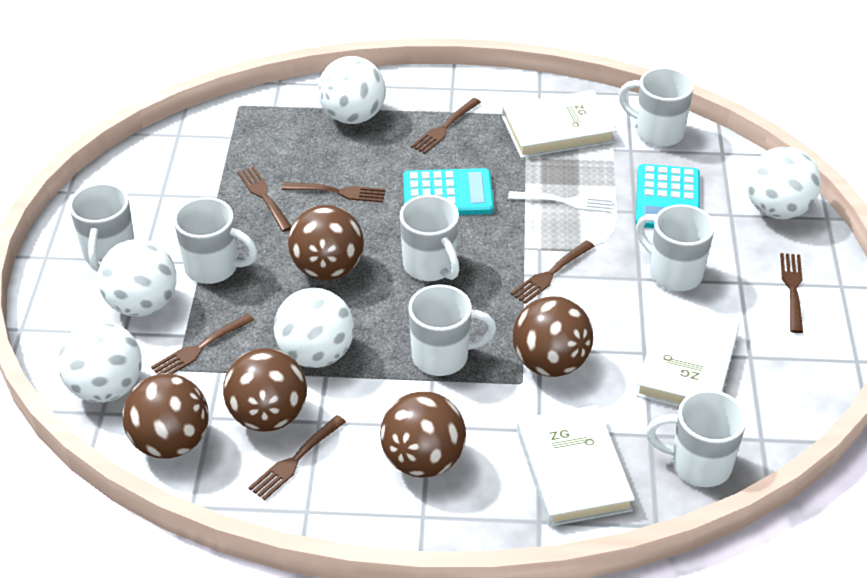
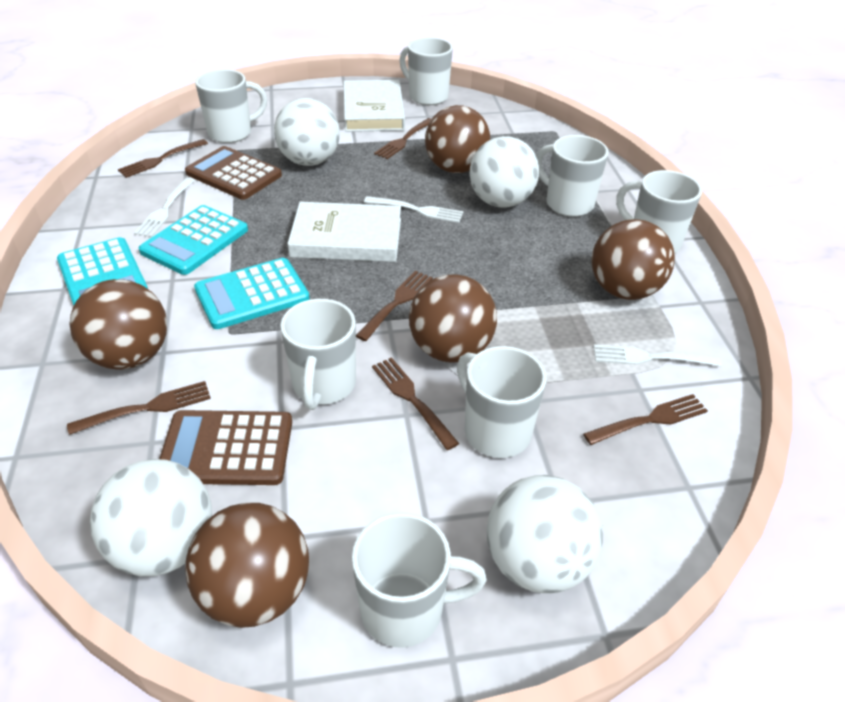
brown calculator: none = 0 -> [159,410,292,485] [185,146,282,200] = 2
brown fork: [151,313,254,374] [237,166,291,232] [248,415,346,500] [282,182,386,202] [411,98,481,154] [511,240,595,304] [780,253,803,333] = 7 -> [67,381,211,435] [118,139,208,178] [356,271,433,341] [372,357,459,450] [374,118,431,159] [583,394,708,445] = 6
turquoise calculator: [403,168,494,215] [635,164,700,228] = 2 -> [57,237,148,305] [139,205,248,275] [194,258,310,329] = 3
white ball: [58,321,142,403] [98,239,177,317] [274,288,354,368] [318,56,386,124] [746,147,821,219] = 5 -> [90,459,212,576] [274,98,340,166] [470,136,539,208] [486,475,603,593] = 4
white book: [502,90,616,158] [517,405,635,527] [635,304,740,407] = 3 -> [287,202,401,262] [344,80,405,132] = 2
white fork: [508,191,612,213] = 1 -> [134,178,195,237] [364,196,463,223] [594,345,722,366] = 3

